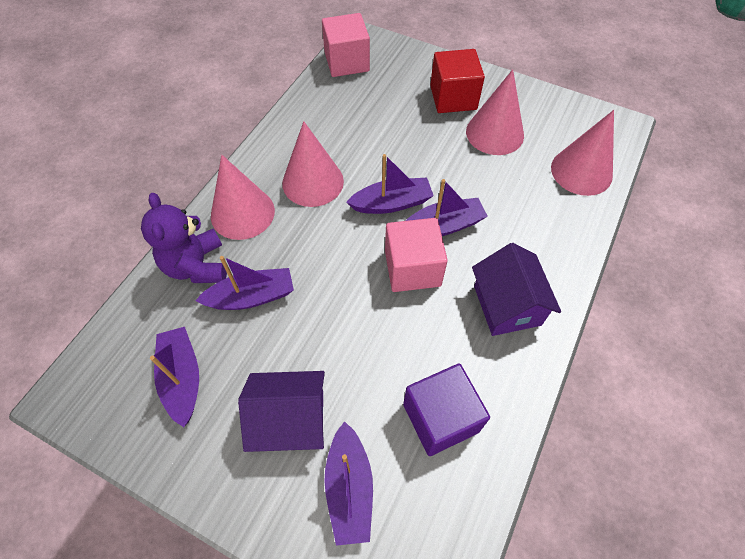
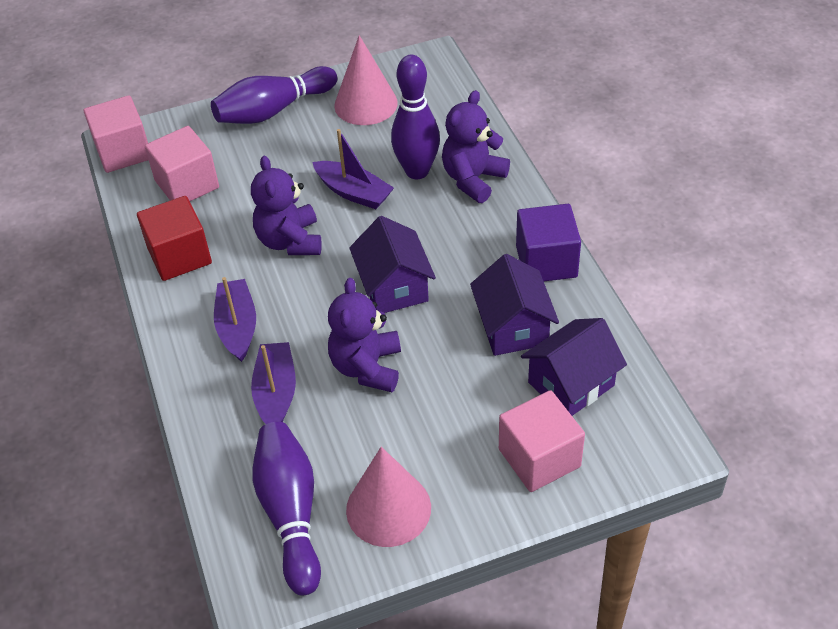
pink cone: [211,155,275,240] [282,121,344,207] [466,69,524,155] [551,110,614,196] = 4 -> [334,35,398,125] [346,447,431,547] = 2
pink cube: [322,13,370,77] [385,218,448,292] = 2 -> [83,95,148,173] [145,126,219,201] [499,390,585,492] = 3
purple boat: [150,327,199,427] [195,256,294,310] [324,421,373,546] [346,154,434,214] [405,179,488,236] = 5 -> [214,277,256,362] [251,342,296,424] [312,129,394,209] = 3
purple bowling pin: none = 0 -> [211,66,337,124] [252,422,321,595] [391,55,440,179] = 3
purple house: [238,371,325,452] [472,243,561,336] = 2 -> [349,216,436,313] [470,254,559,356] [521,318,627,416] = 3
purple teddy bear: [141,193,227,283] = 1 -> [251,156,322,255] [328,278,401,392] [442,90,510,203] = 3

